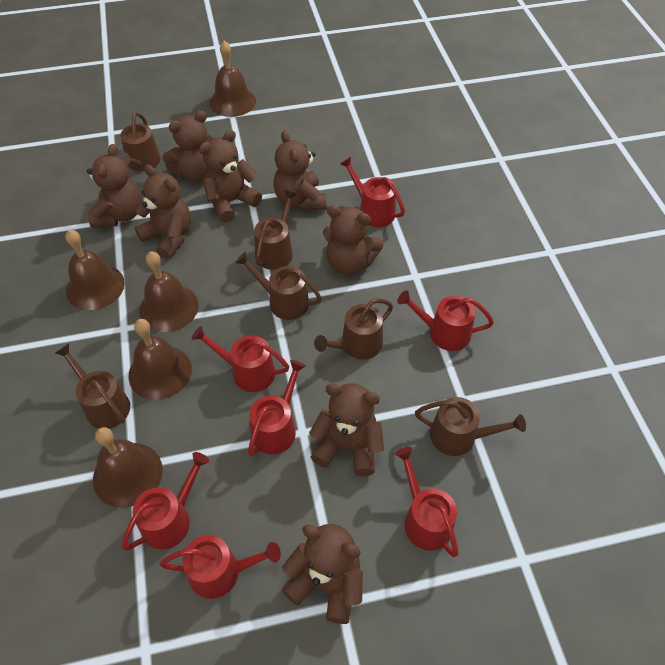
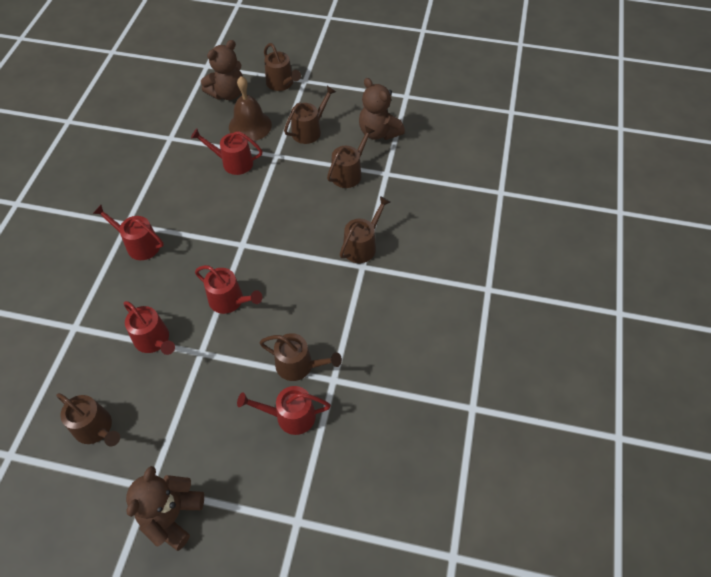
brown bell: [65,229,125,310] [93,427,163,508] [128,319,192,400] [139,251,199,332] [210,40,256,117] = 5 -> [229,76,272,142] = 1
brown teddy bear: [87,144,141,228] [135,165,191,259] [162,111,214,182] [199,130,262,222] [273,130,326,211] [282,524,363,624] [309,383,384,476] [323,205,384,275] = 8 -> [126,466,204,551] [201,40,243,100] [359,78,405,140] = 3
red watering can: [122,452,209,551] [160,535,281,599] [192,326,289,392] [248,360,306,456] [340,157,405,227] [395,447,459,557] [397,291,494,351] = 7 -> [93,205,164,260] [124,301,175,355] [191,129,262,175] [195,265,262,314] [237,386,331,435] = 5

